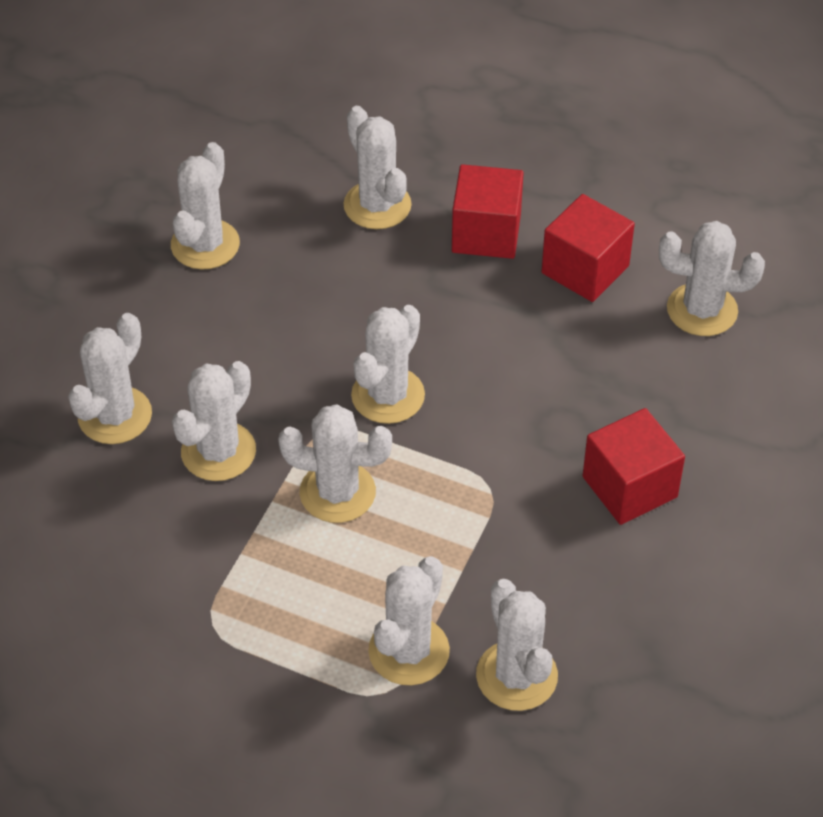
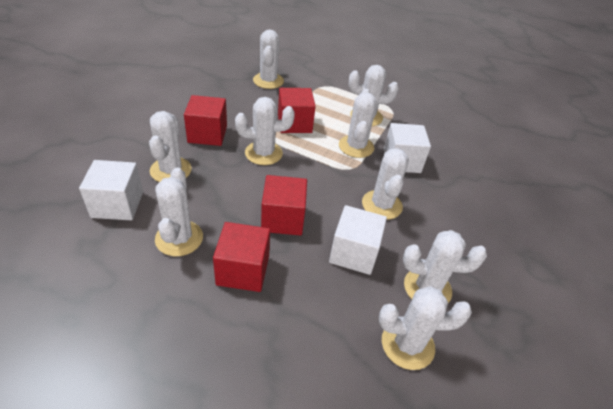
red cube: [452,164,524,259] [541,194,635,302] [583,408,685,525] = 3 -> [184,95,227,146] [213,222,270,292] [261,175,307,236] [278,88,316,133] = 4
white cube: none = 0 -> [79,160,143,220] [329,205,387,275] [383,123,431,173] = 3

